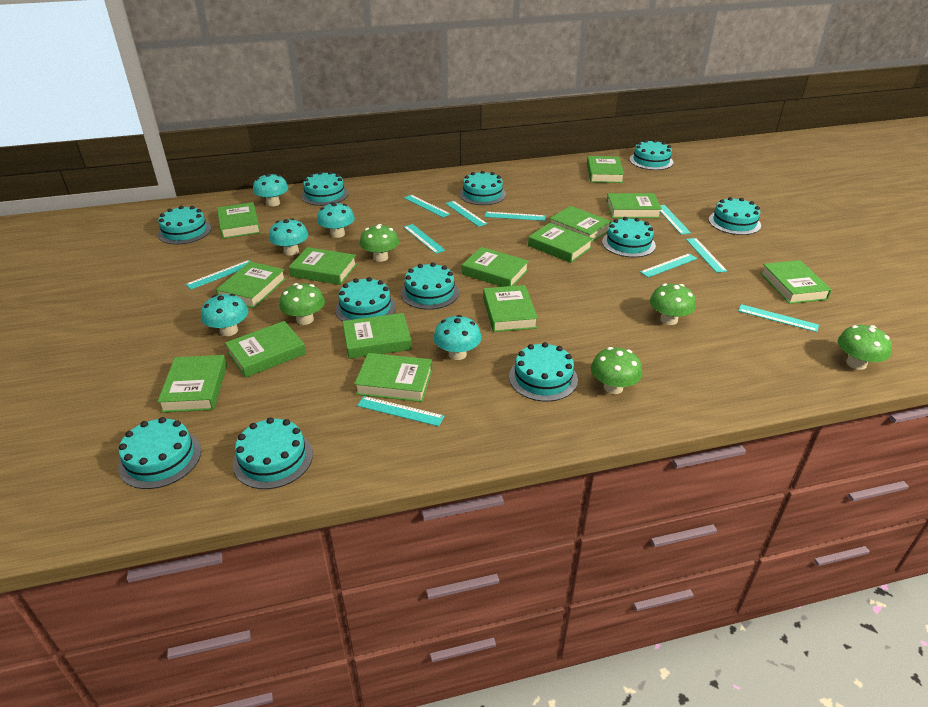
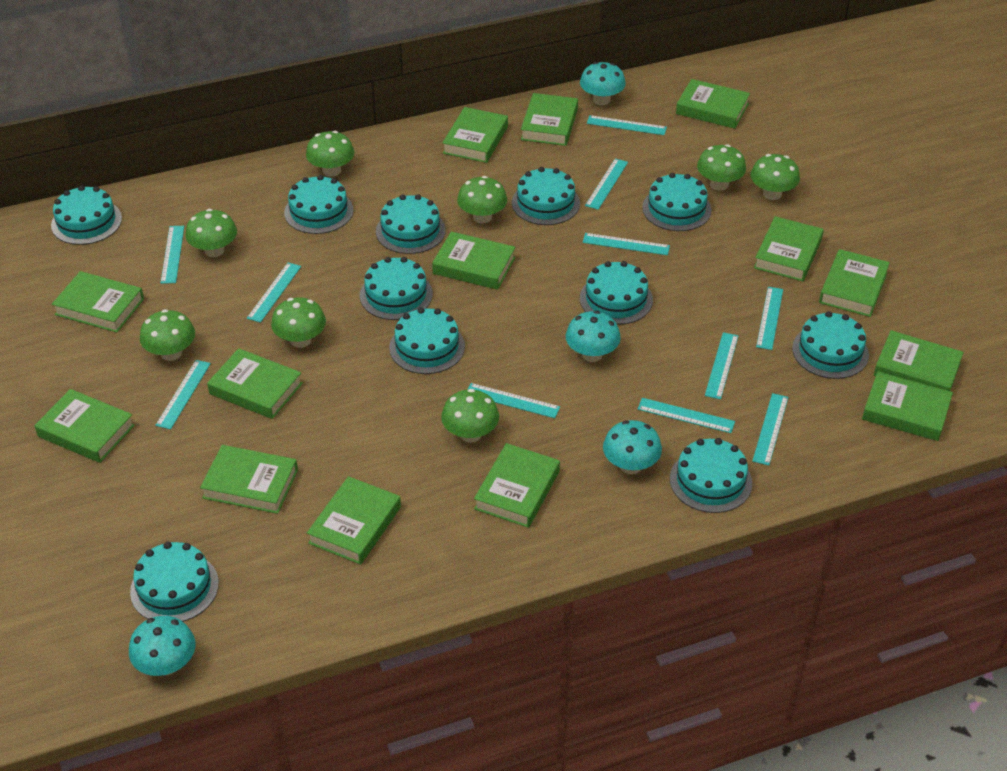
green mushroom: [279,283,325,325] [360,224,399,262] [591,347,643,394] [650,284,696,325] [838,325,892,370] = 5 -> [140,309,195,361] [185,209,237,257] [271,297,326,348] [306,131,354,177] [441,389,499,443] [457,176,507,224] [697,144,746,191] [750,154,800,200] = 8
turquoise mushroom: [201,294,248,336] [253,173,289,207] [269,218,308,256] [317,202,355,238] [434,315,482,360] = 5 -> [129,616,196,676] [566,311,621,362] [580,62,626,105] [603,420,662,474] = 4
turquoise ruler: [186,260,251,289] [357,396,444,426] [404,195,450,217] [404,224,445,254] [445,201,488,227] [485,212,546,221] [640,254,697,277] [660,205,691,234] [686,238,727,273] [738,304,819,332] = 10 -> [155,360,211,429] [161,226,184,284] [247,262,301,323] [467,383,560,418] [583,233,670,255] [585,158,628,210] [587,115,667,135] [638,398,735,433] [705,332,739,399] [752,393,788,465] [756,287,783,350] = 11

